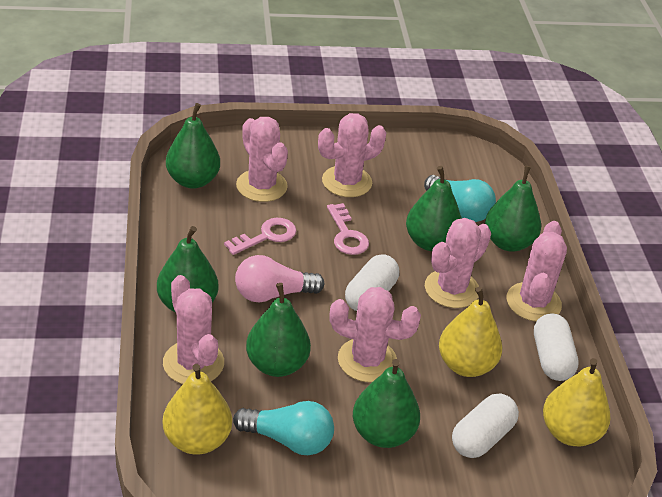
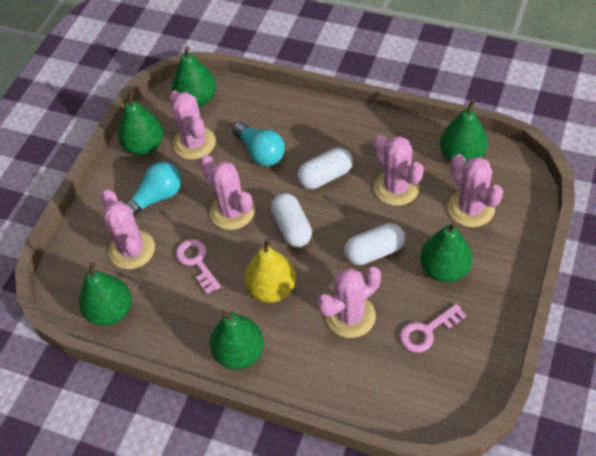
pink light bulb: [235,255,324,302] = 1 -> none = 0
yellow pear: [163,364,232,454] [439,287,502,377] [543,358,610,446] = 3 -> [244,238,296,303] = 1

